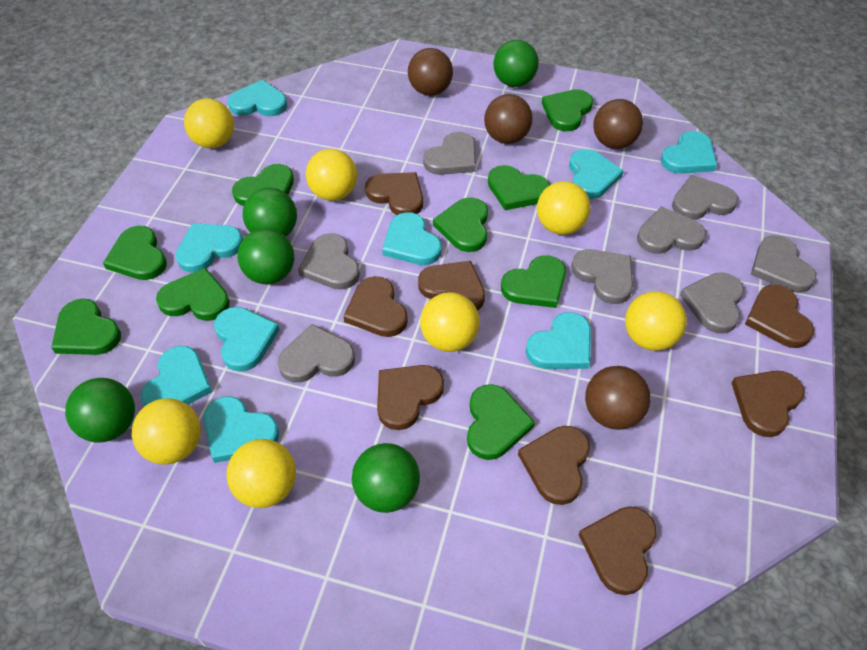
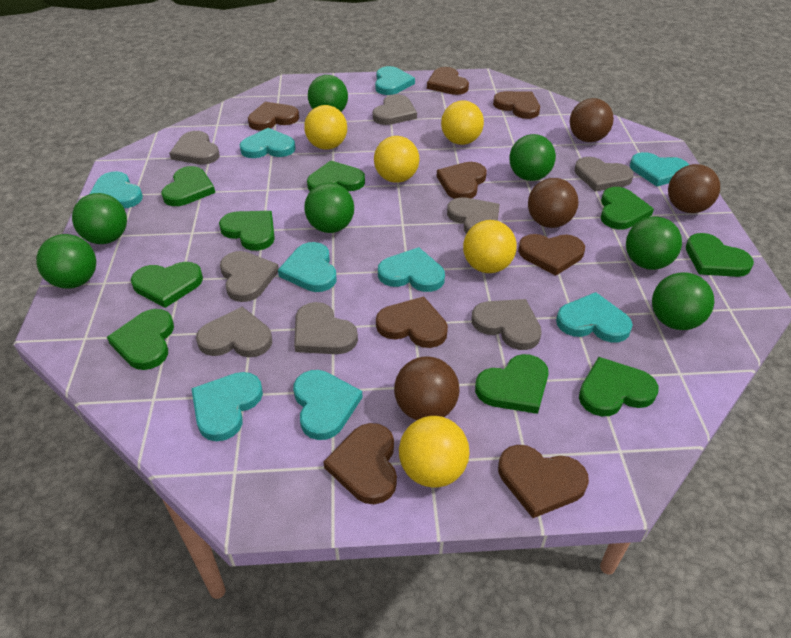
green ball: [65,378,135,442] [237,228,294,284] [243,187,297,236] [352,443,420,513] [494,40,538,87] = 5 -> [36,234,96,289] [72,193,127,244] [304,183,354,233] [308,75,348,112] [509,134,556,181] [626,216,682,270] [652,272,714,330] = 7
yellow ball: [132,398,201,465] [184,98,234,148] [226,439,296,508] [306,149,357,201] [420,292,480,352] [537,181,591,235] [625,291,687,351] = 7 -> [304,105,347,150] [374,136,420,183] [399,416,469,487] [441,100,484,145] [463,220,517,273] = 5

